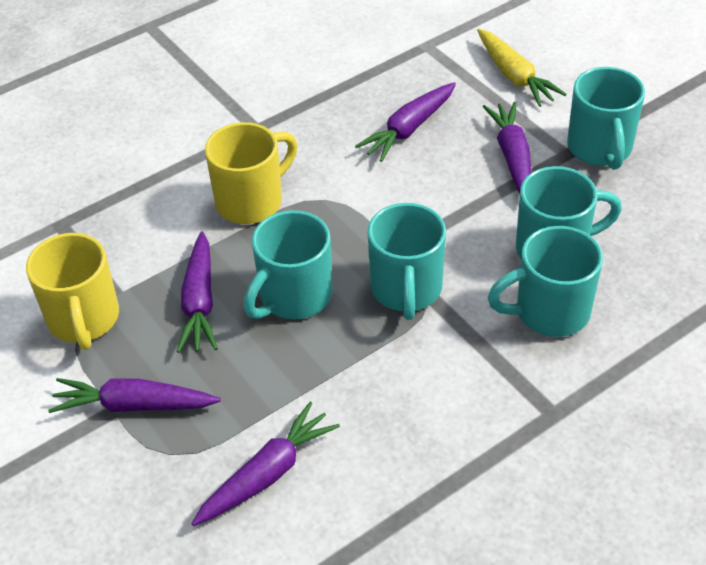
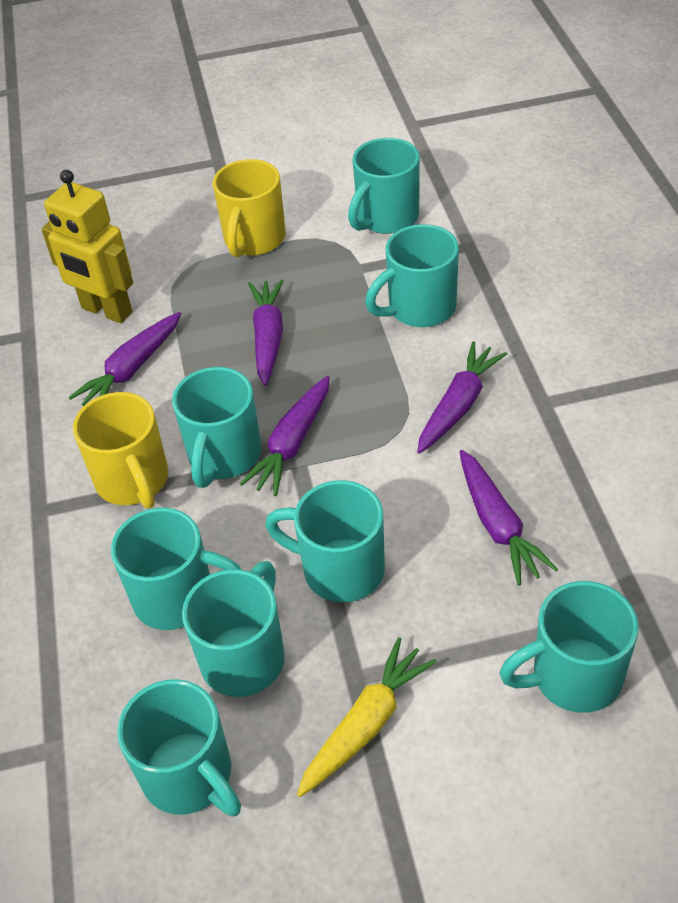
turquoise mug: [244,210,332,319] [368,203,446,320] [488,226,603,337] [516,166,622,258] [567,67,645,170] = 5 -> [111,508,242,630] [117,679,241,817] [172,367,261,488] [182,561,285,697] [265,480,385,602] [348,138,420,234] [365,224,459,327] [499,581,639,713] = 8
yellow robot: none = 0 -> [41,170,133,323] = 1

